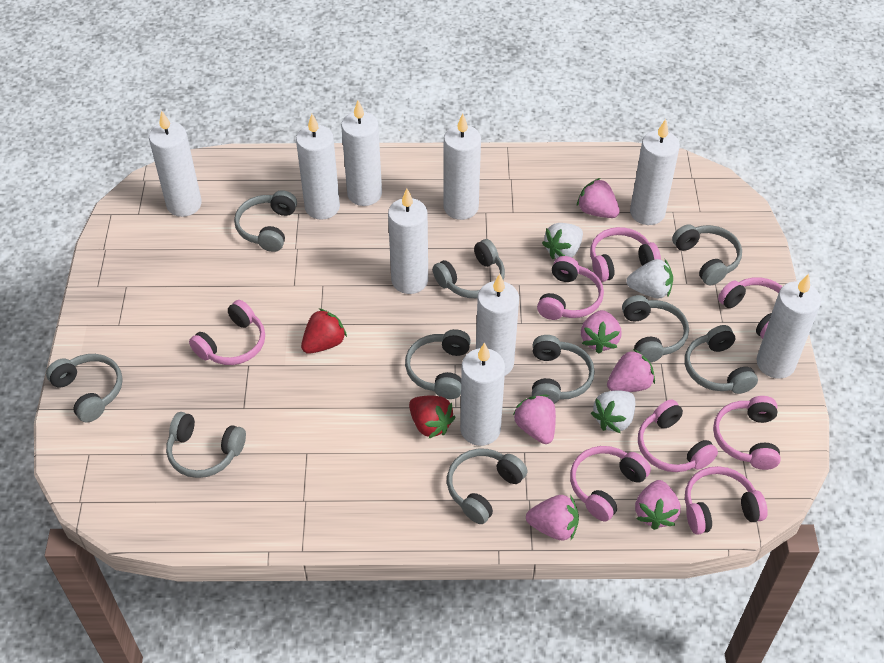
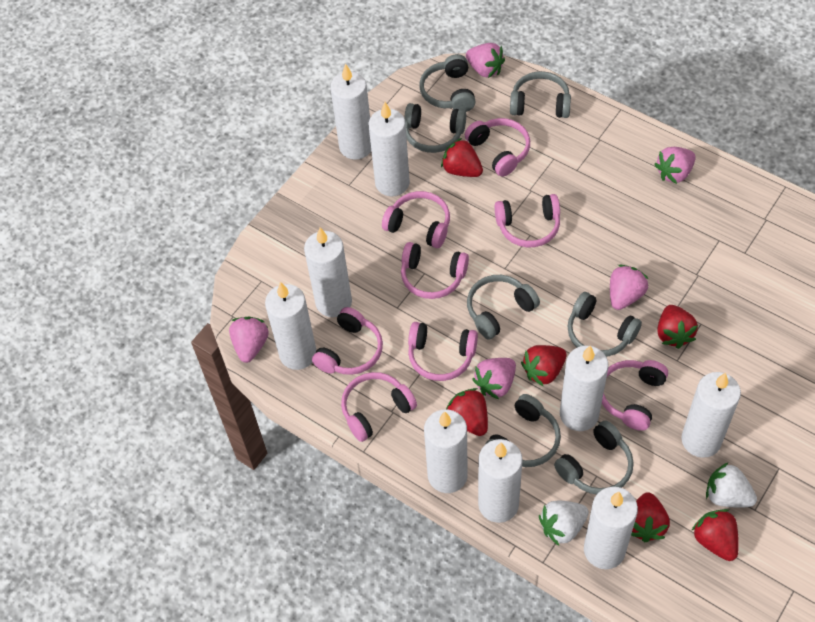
grey headphones: [46,354,123,423] [166,412,246,478] [234,190,297,252] [405,329,471,399] [433,239,505,298] [447,449,528,524] [532,335,595,404] [622,295,689,363] [672,224,742,285] [685,325,758,394] = 10 -> [404,103,466,153] [420,54,476,112] [467,275,540,340] [485,394,561,467] [510,71,571,118] [554,421,634,495] [567,292,642,357] = 7
pink strawberry: [513,395,556,444] [526,495,579,540] [577,178,620,218] [581,310,621,354] [607,349,655,392] [635,480,681,530] = 6 -> [229,316,269,363] [466,43,505,78] [472,358,516,400] [610,265,648,310] [654,147,696,184] = 5
red strawberry: [301,308,347,354] [409,396,455,438] = 2 -> [441,138,483,177] [446,388,488,436] [521,345,566,386] [631,492,670,542] [657,305,698,349] [691,509,739,561] = 6
white strawberry: [542,223,583,259] [591,390,635,433] [626,259,673,298] = 3 -> [539,501,589,546] [706,463,757,508] = 2

